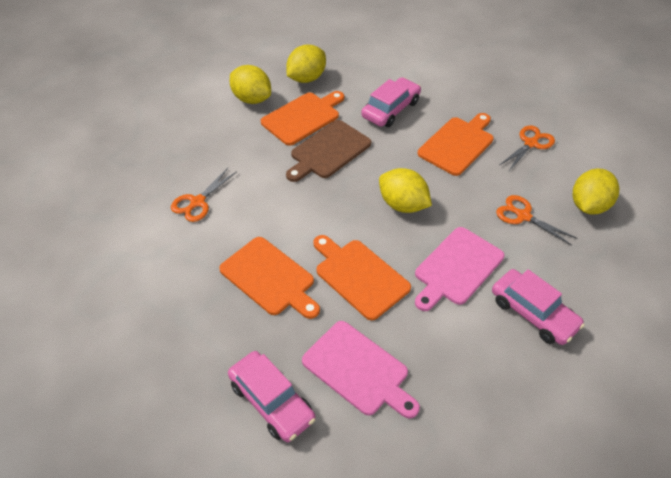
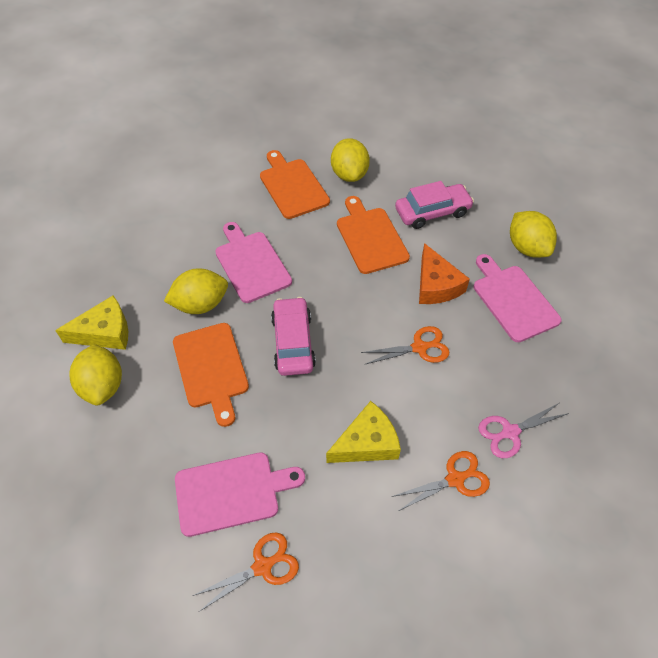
brown cutting board: [286,120,371,182] = 1 -> none = 0
orange cheese: none = 0 -> [419,243,470,304] = 1
orange cutting board: [219,237,320,319] [261,91,344,146] [313,235,411,320] [418,113,494,176] = 4 -> [173,323,249,427] [260,150,330,219] [337,196,410,274] = 3
pink car: [228,351,316,442] [361,77,421,127] [492,269,585,345] = 3 -> [271,297,316,376] [395,181,474,229] = 2
pink cutting board: [302,321,420,419] [415,227,505,311] = 2 -> [175,452,305,537] [215,222,292,303] [474,254,562,342] = 3
pink scissors: none = 0 -> [478,403,569,458] = 1
yellow cheese: none = 0 -> [55,296,128,350] [326,401,401,463] = 2

